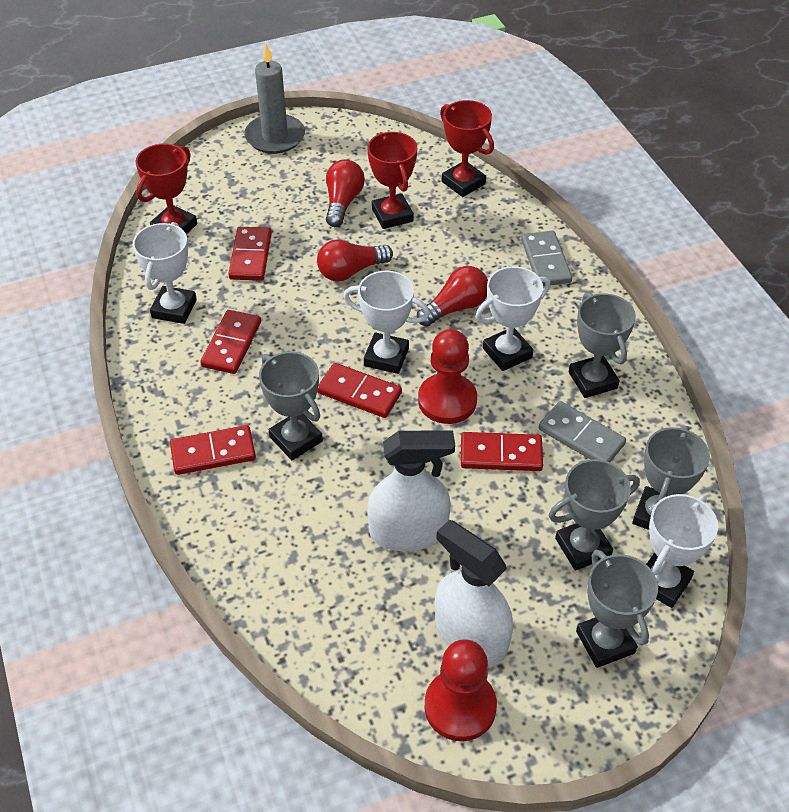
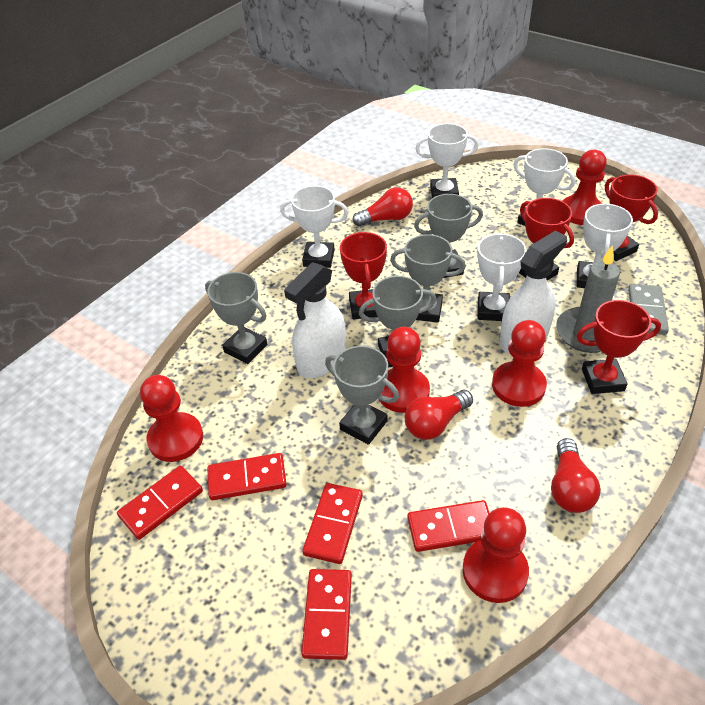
grey domino: [521,231,572,286] [538,401,626,462] = 2 -> [628,284,669,335] = 1
red pawn: [418,329,477,424] [425,639,497,741] = 2 -> [140,375,203,462] [379,327,430,413] [463,507,529,603] [492,320,547,407] [563,150,607,225] = 5
red trophy: [136,144,197,234] [368,132,417,229] [440,100,494,197] = 3 -> [340,232,387,320] [519,198,574,280] [577,300,661,394] [605,175,658,261] = 4
white trophy: [133,222,197,324] [343,271,429,374] [475,266,551,371] [646,494,718,608] = 4 -> [280,186,349,268] [415,123,479,198] [477,233,526,321] [513,148,576,226] [577,203,633,288] = 5

